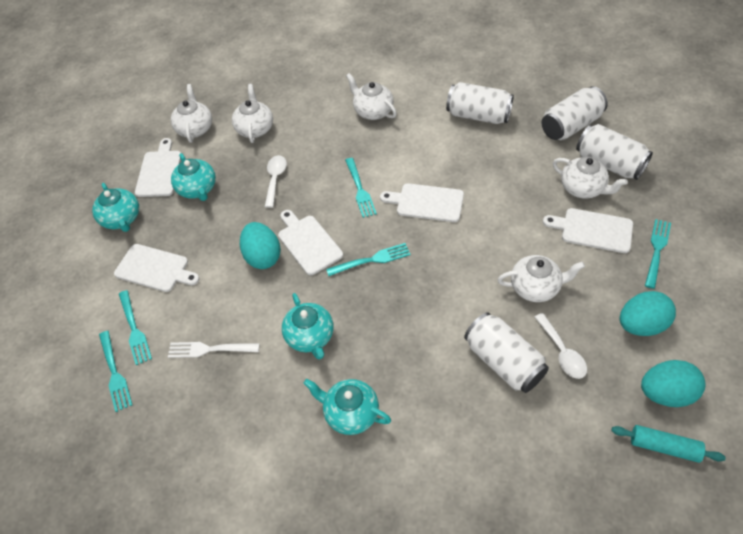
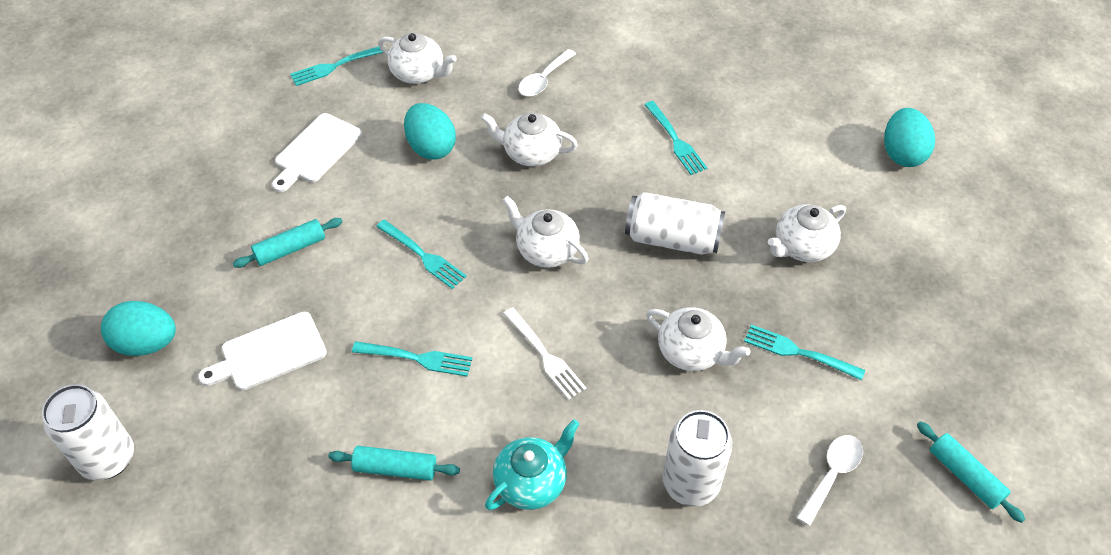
turquoise rolling pin: [611,425,726,463] = 1 -> [233,218,342,268] [328,446,460,481] [917,421,1025,523] = 3
turquoise teapot: [92,183,139,232] [171,153,216,201] [282,293,334,360] [303,379,391,435] = 4 -> [485,419,579,510] = 1
white can: [446,82,514,124] [464,312,549,393] [542,86,608,140] [576,124,653,180] = 4 -> [42,384,134,480] [625,192,725,255] [663,410,732,507] = 3
white cutting board: [114,244,199,292] [135,138,181,197] [278,210,343,275] [380,183,464,222] [543,208,633,253] = 5 -> [198,312,327,390] [272,113,362,192] = 2

